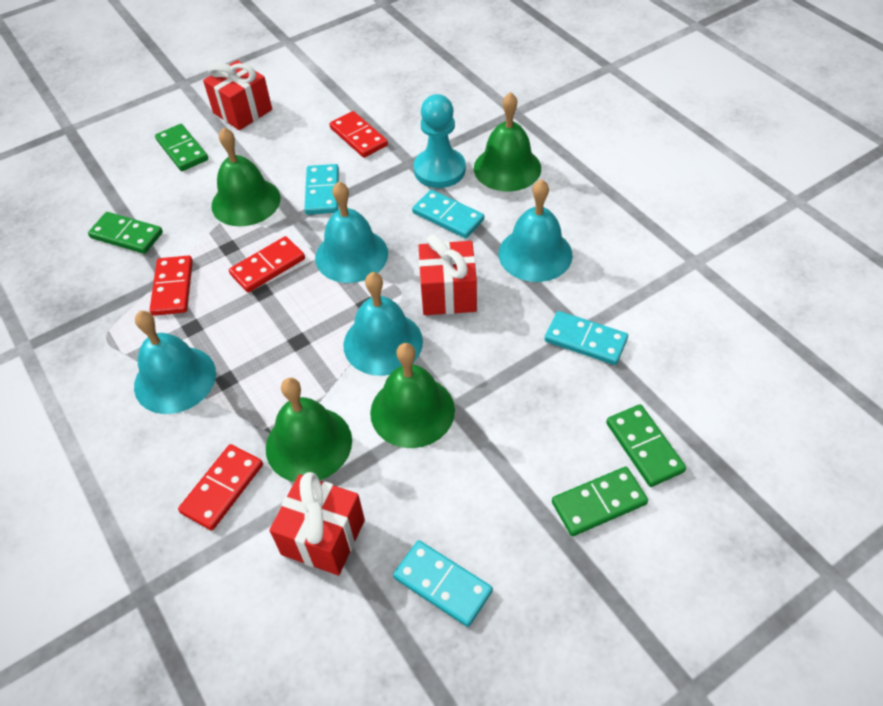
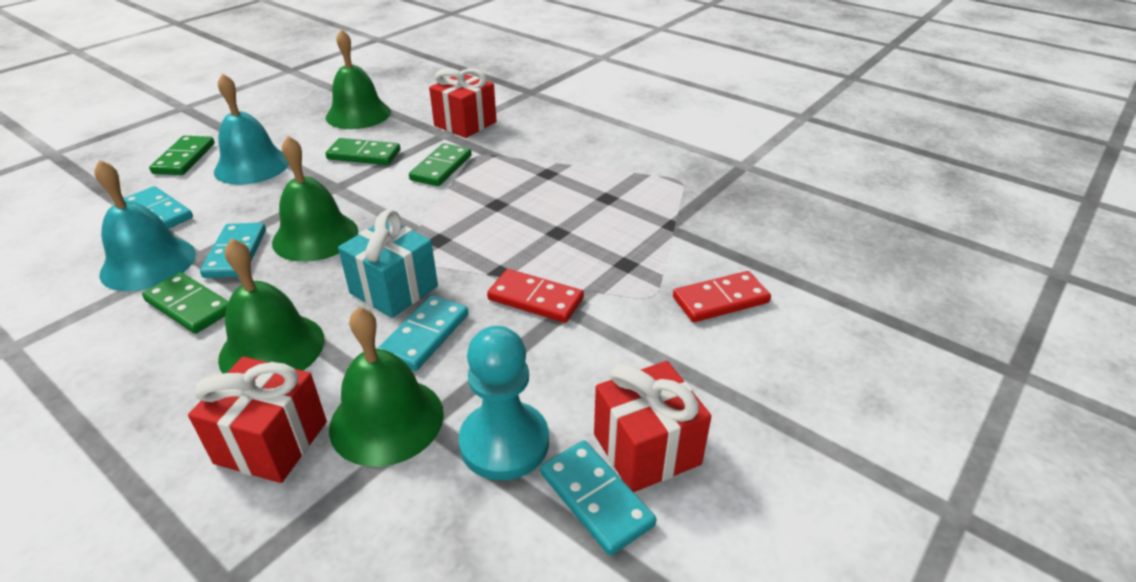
red domino: [150,256,193,316] [178,444,263,531] [229,236,305,293] [330,111,388,158] = 4 -> [487,269,584,323] [673,271,771,322] = 2
turquoise bell: [134,311,216,414] [315,182,388,283] [343,272,423,376] [498,179,573,282] = 4 -> [94,160,196,291] [214,73,289,185] = 2
turquoise gift: none = 0 -> [338,209,438,318] = 1

